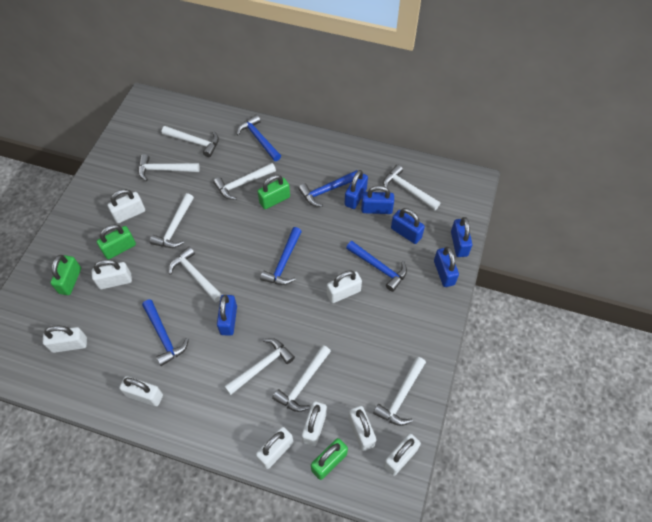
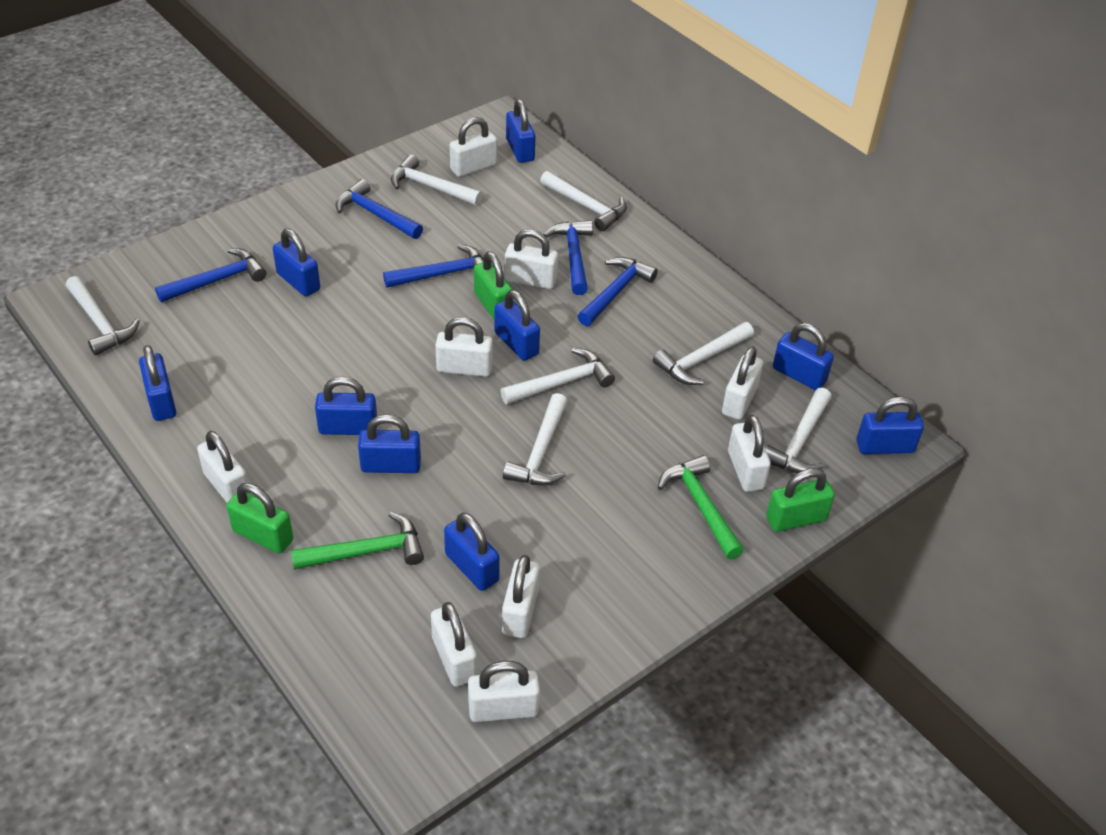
blue padlock: [217,295,237,336] [345,170,368,209] [361,185,394,214] [391,208,425,244] [434,247,459,287] [451,217,472,257] = 6 -> [139,345,176,421] [273,229,320,296] [315,377,377,435] [358,414,421,473] [444,513,500,591] [494,290,540,361] [506,99,535,163] [773,323,834,390] [856,396,924,454] = 9
green hammer: none = 0 -> [291,512,424,570] [658,455,744,559] = 2
green padlock: [50,255,81,295] [97,224,136,259] [257,175,290,209] [311,438,348,480] = 4 -> [226,483,293,554] [474,251,513,319] [766,468,835,532] = 3
white hammer: [138,154,200,181] [150,193,194,248] [162,126,219,157] [169,247,222,302] [213,163,276,200] [224,338,295,395] [272,345,331,412] [373,356,426,426] [383,165,440,210] = 9 -> [66,276,140,356] [391,154,483,205] [500,348,615,405] [503,393,568,486] [540,171,627,231] [653,322,754,385] [765,387,832,473] = 7

